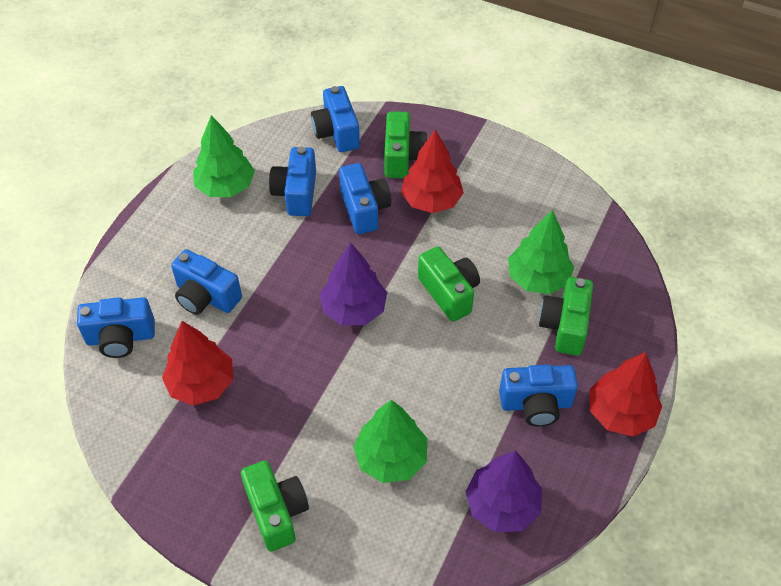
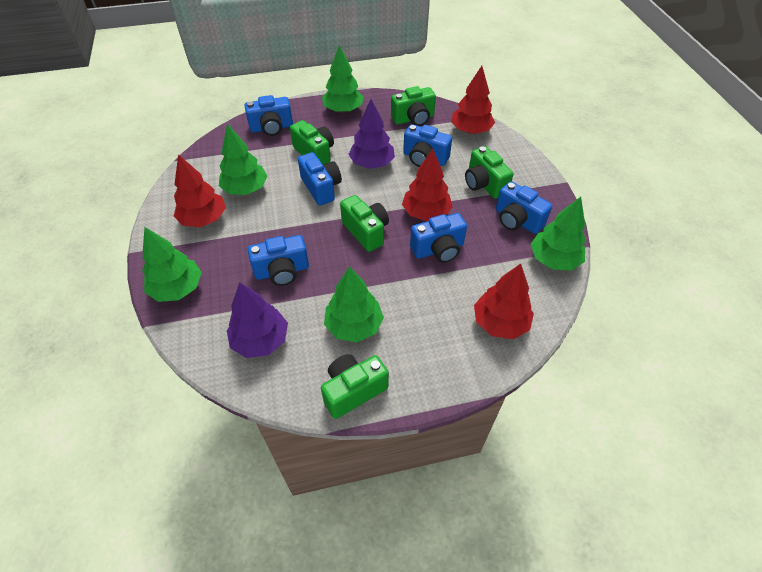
green camera: [241,461,309,552] [384,111,428,178] [418,246,480,322] [539,277,593,356] = 4 -> [290,120,334,164] [321,354,389,419] [340,195,389,252] [391,86,436,126] [465,146,513,199] = 5
green tree: [193,115,255,197] [353,400,427,483] [508,210,574,294] = 3 -> [142,227,202,302] [219,124,268,195] [322,45,364,113] [324,266,384,342] [530,197,586,271] = 5
red tree: [162,321,233,405] [401,129,464,213] [590,352,662,436] = 3 -> [174,154,226,227] [402,148,453,221] [451,66,495,134] [474,264,534,339] = 4

